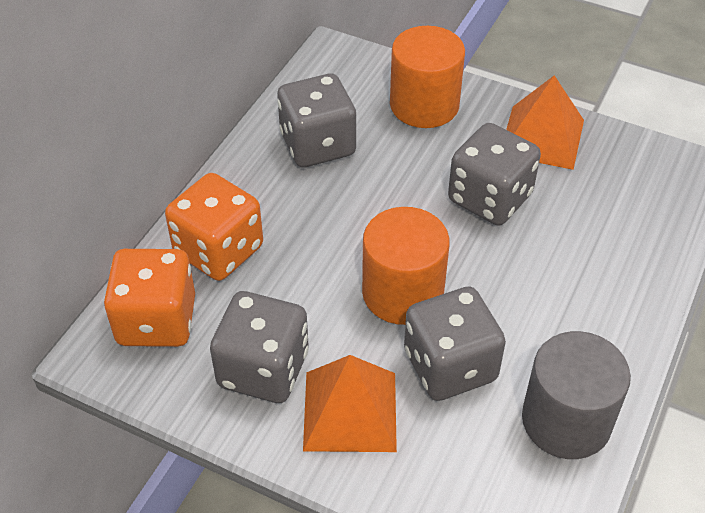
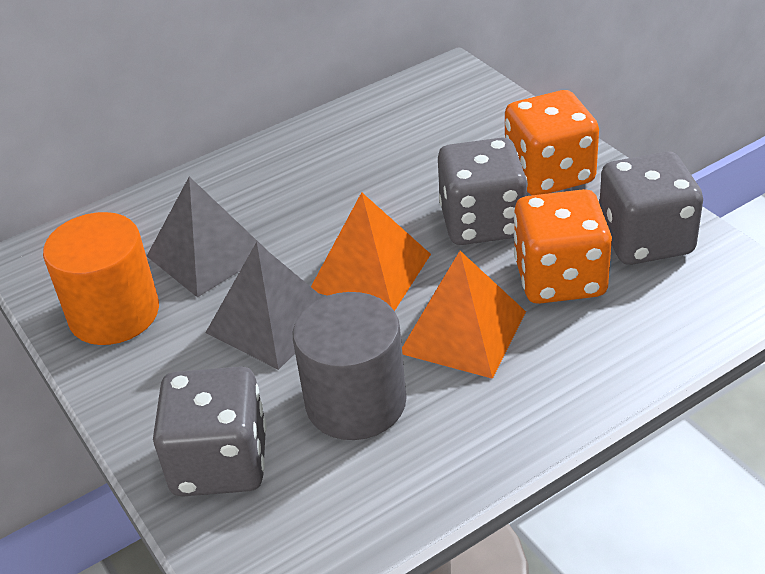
grey dice: [210,291,309,403] [277,74,356,168] [404,286,506,401] [448,123,541,226] = 4 -> [153,366,267,497] [438,137,528,245] [599,152,703,265] = 3
grey pyramid: none = 0 -> [147,177,268,297] [205,242,323,370] = 2
orange cylinder: [362,207,450,325] [390,26,465,128] = 2 -> [43,212,159,345] = 1

